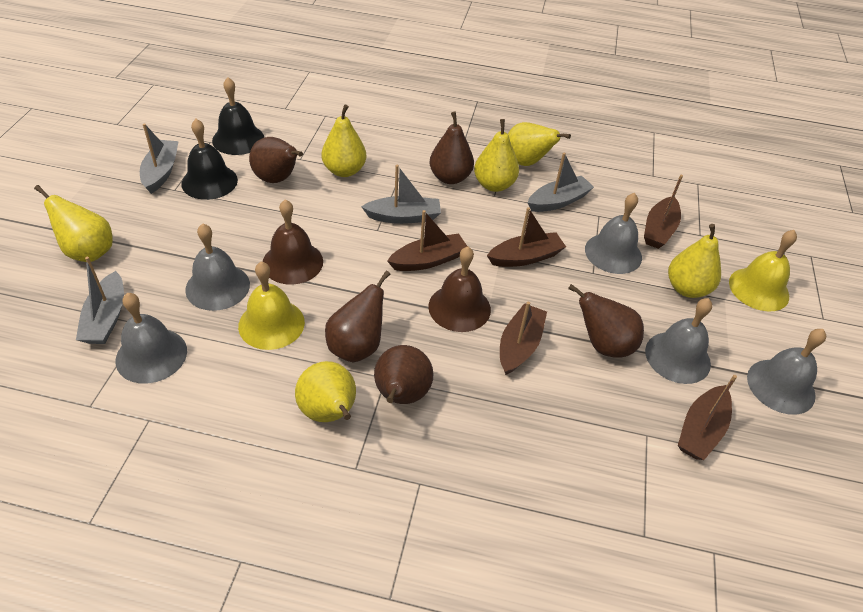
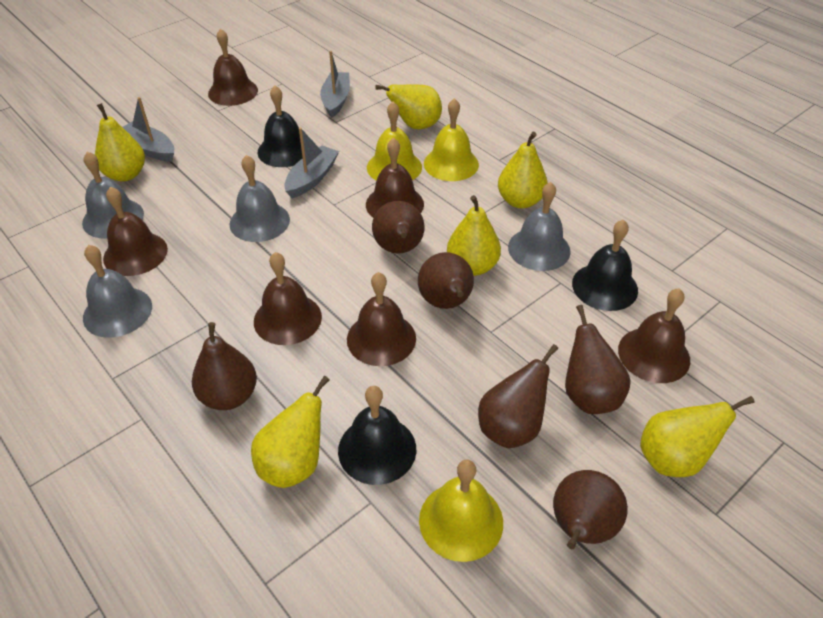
black bell: [181,119,238,200] [212,77,264,155] = 2 -> [257,85,302,167] [338,386,416,485] [572,220,638,311] = 3
brown bell: [263,199,323,285] [428,246,491,332] = 2 -> [103,187,168,276] [208,28,258,106] [254,252,322,345] [347,272,416,366] [366,138,424,218] [618,288,690,383] = 6
brown boat: [387,210,467,271] [487,207,566,267] [500,302,547,375] [644,175,683,249] [678,375,737,460] = 5 -> none = 0
brown pear: [249,137,303,183] [325,271,390,362] [374,345,434,404] [430,112,474,184] [568,284,644,358] = 5 -> [192,322,257,410] [372,201,425,254] [418,252,474,309] [478,344,558,448] [553,470,628,549] [565,305,631,414] = 6
grey bell: [116,293,187,383] [185,223,250,311] [585,193,642,274] [645,298,712,384] [747,329,826,415] = 5 -> [82,151,144,239] [83,245,152,338] [230,155,290,242] [508,182,571,271] = 4
grey boat: [76,257,124,344] [140,123,179,194] [361,165,441,224] [528,153,594,212] = 4 -> [122,97,174,162] [284,127,339,198] [320,51,350,118] = 3
yellow bell: [238,261,305,350] [729,230,797,311] = 2 -> [367,102,422,181] [419,459,503,562] [424,98,479,181] = 3

